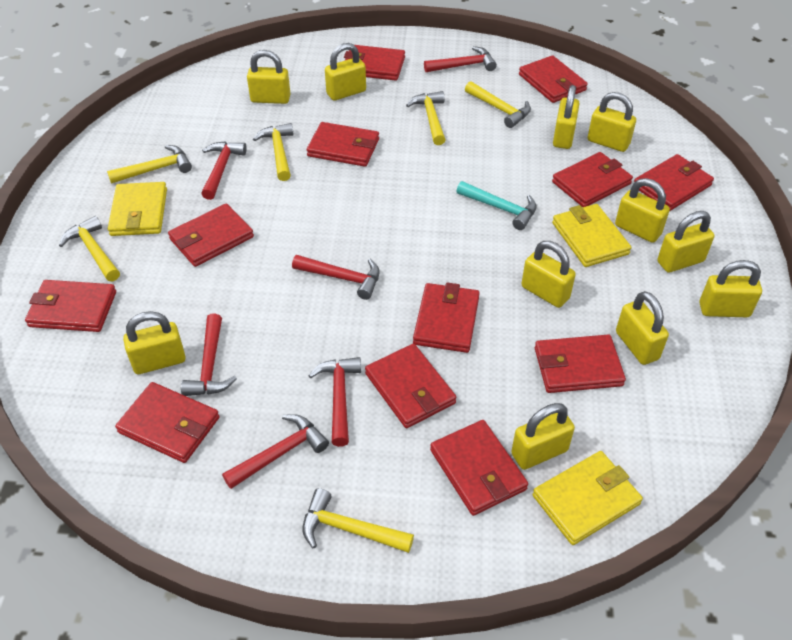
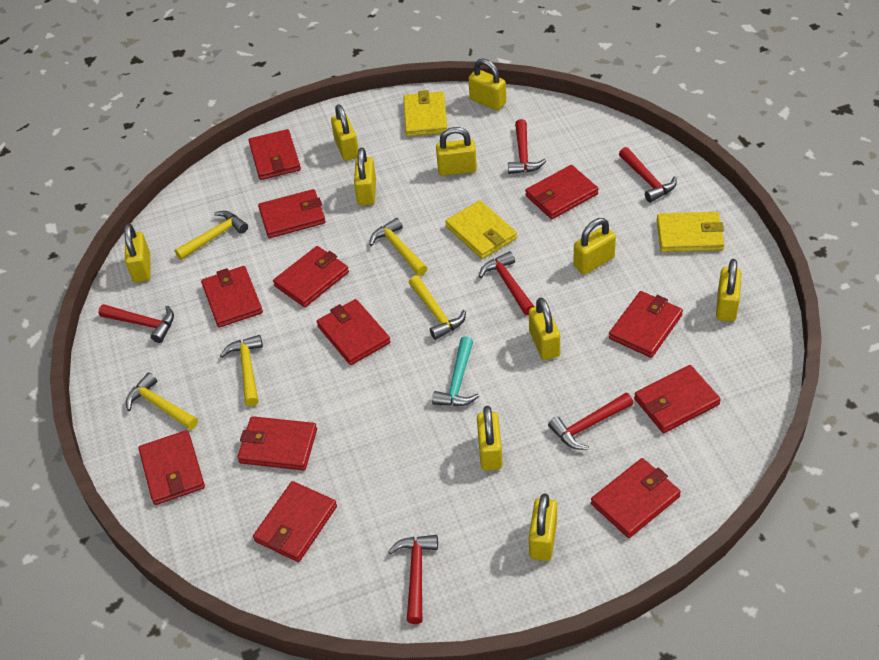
yellow hammer: [59,216,120,281] [107,145,192,184] [253,123,294,181] [303,488,414,553] [406,91,446,145] [465,81,531,128] = 6 -> [126,373,198,430] [175,211,248,260] [220,335,263,406] [369,218,427,276] [409,275,466,340] = 5
yellow padlock: [123,311,185,374] [247,50,290,104] [325,43,366,101] [511,403,575,470] [521,241,576,308] [553,85,579,149] [588,92,636,152] [615,178,670,243] [616,291,669,365] [657,211,714,273] [699,260,762,317] = 11 -> [124,224,150,283] [331,104,359,161] [354,147,376,205] [436,127,477,176] [468,58,506,111] [477,406,503,471] [529,298,560,360] [529,493,557,561] [573,218,616,274] [716,259,741,322] = 10

